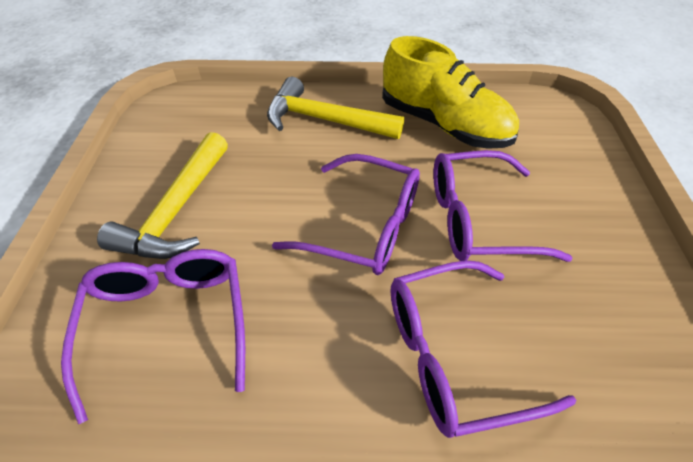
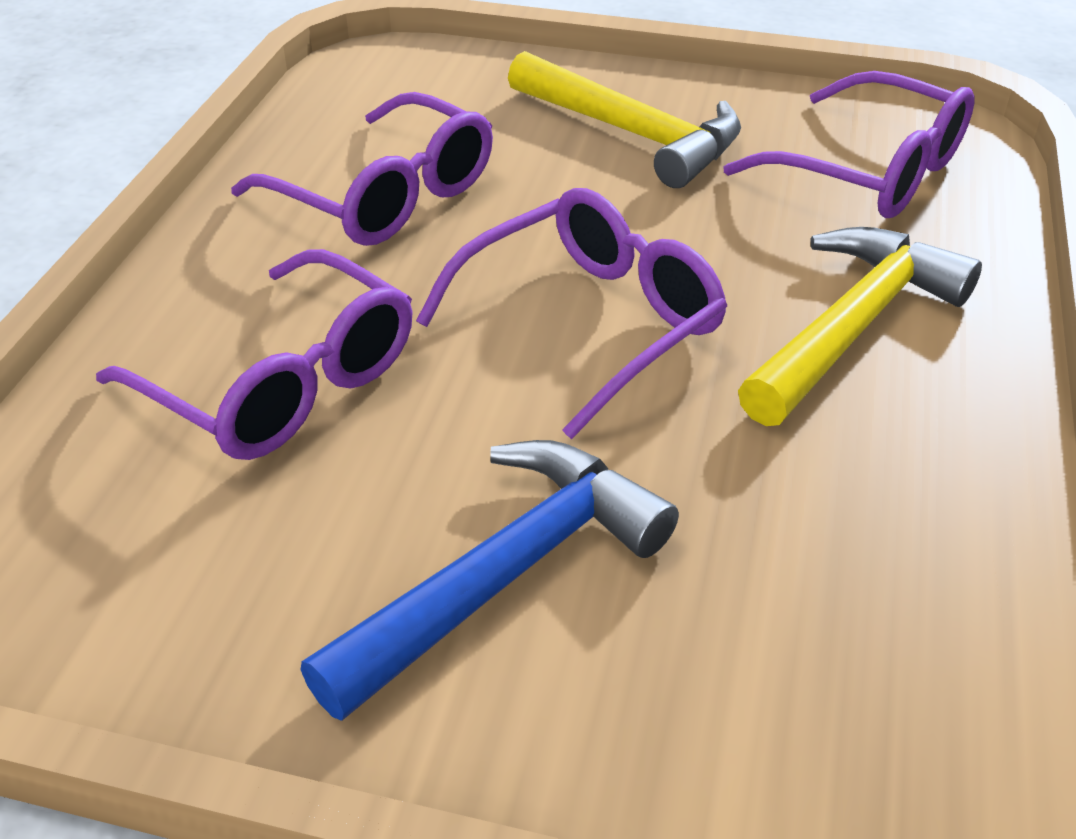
blue hammer: none = 0 -> [300,440,679,721] = 1
yellow shoe: [382,36,519,149] = 1 -> none = 0

